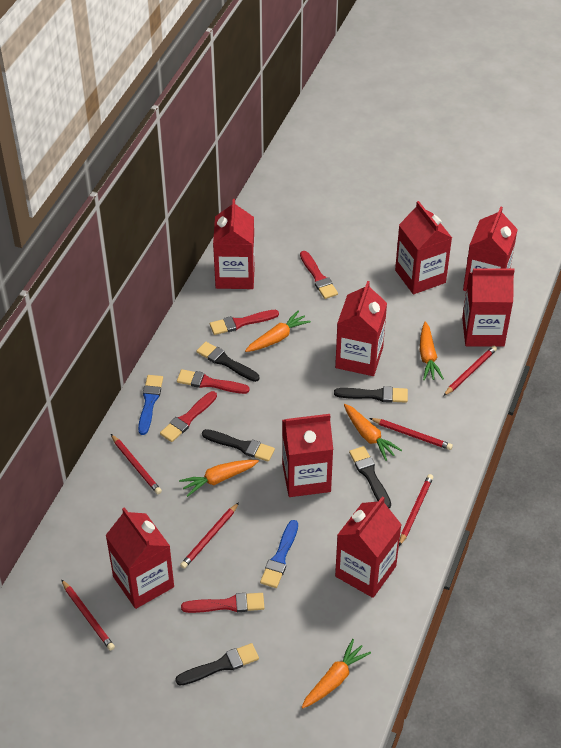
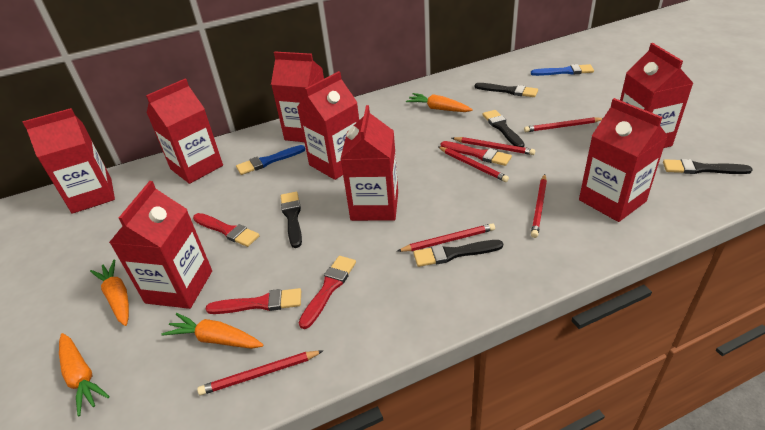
orange carrot: [179,460,259,497] [245,310,311,352] [302,639,371,708] [344,404,402,461] [420,322,444,380] = 5 -> [59,333,110,416] [90,259,129,326] [161,313,264,349] [406,93,473,112] = 4
red brush: [160,391,217,442] [177,369,250,394] [181,593,264,613] [210,310,279,335] [300,251,338,299] = 5 -> [193,213,260,247] [206,288,301,314] [299,256,356,329] [441,141,512,166] = 4

